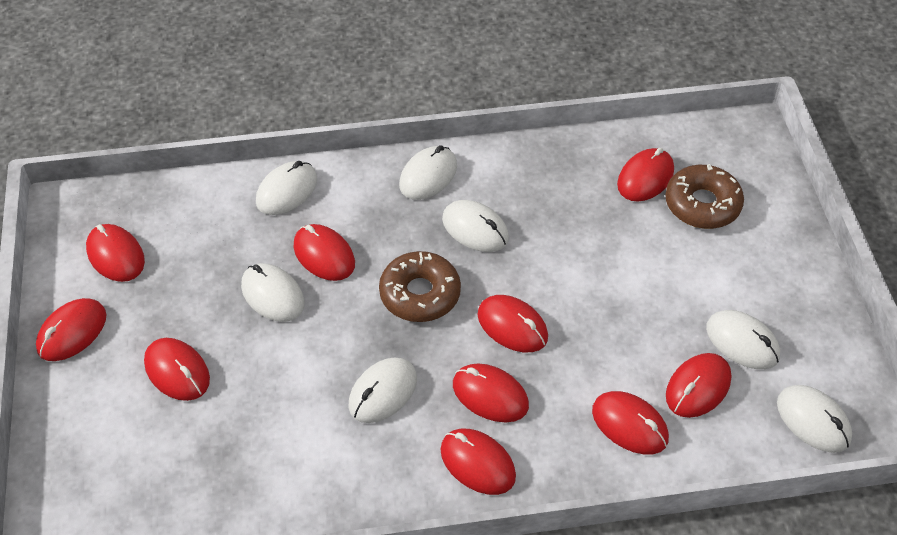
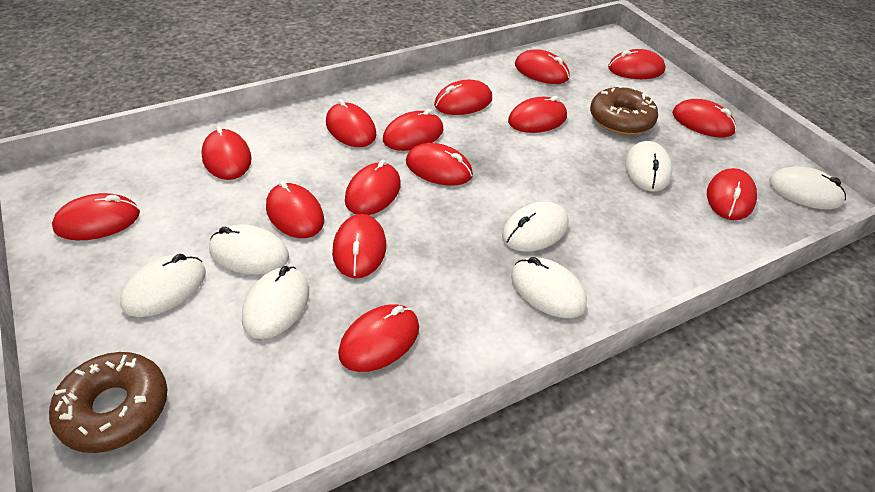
red mouse: [36,298,107,361] [86,224,145,282] [144,338,210,401] [294,224,355,281] [440,429,516,495] [453,363,529,423] [477,295,548,352] [592,391,669,454] [617,148,674,202] [666,353,731,418] = 10 -> [52,193,140,240] [201,126,252,180] [266,180,324,238] [326,99,376,147] [332,214,386,278] [338,304,419,372] [345,160,401,215] [383,109,444,151] [406,143,473,186] [434,80,492,115] [508,96,567,133] [515,49,570,84] [608,49,665,79] [672,99,736,137] [707,168,757,220] = 15

